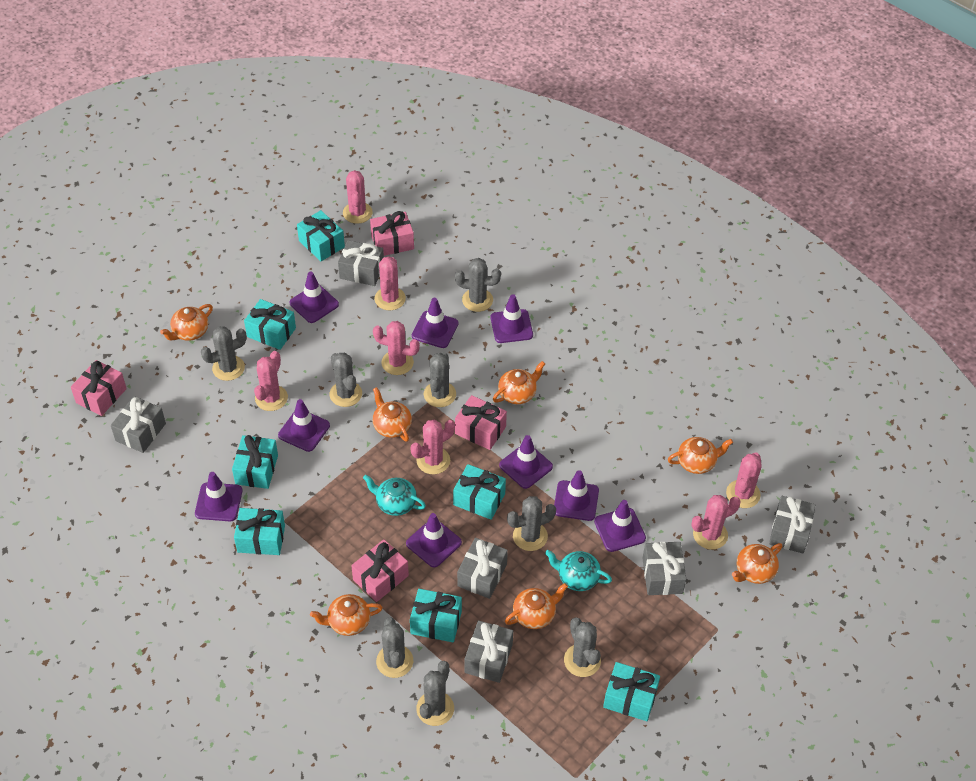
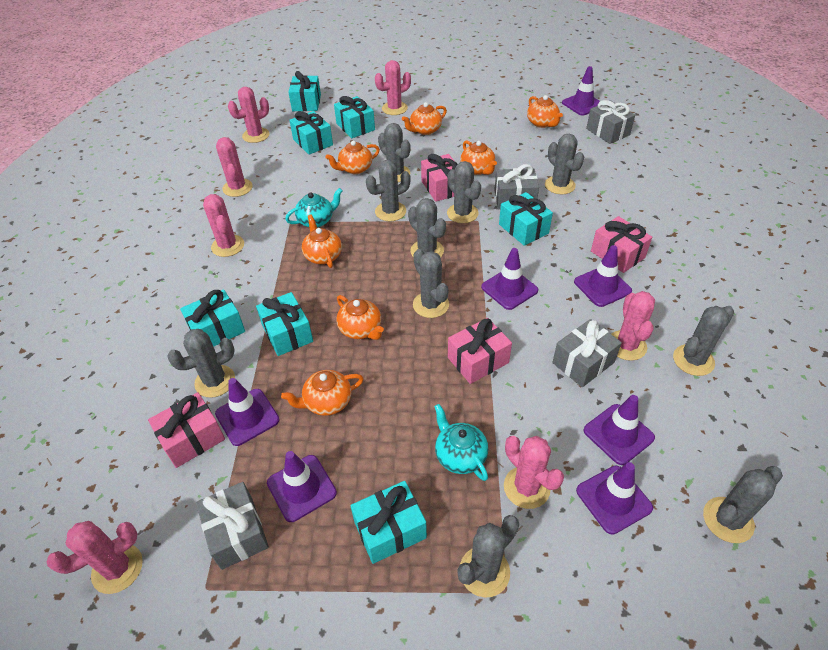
grey cactus: [201,326,247,381] [330,353,362,407] [376,617,413,678] [416,661,454,726] [424,352,456,407] [455,258,501,312] [507,496,556,551] [564,617,601,677] = 8 -> [167,329,235,398] [366,160,410,221] [378,123,410,182] [408,198,446,258] [413,249,449,318] [447,161,481,223] [457,515,519,598] [545,134,584,194] [673,306,734,376] [703,466,783,543] = 10
grey gift: [111,396,166,453] [338,240,384,286] [457,538,508,599] [464,620,513,683] [642,542,686,595] [769,496,816,553] = 6 -> [196,482,269,570] [494,164,539,209] [552,319,622,387] [586,100,635,144] = 4
purple traffic cone: [195,472,242,521] [278,399,330,452] [290,272,339,323] [406,513,462,567] [412,298,459,348] [491,294,533,343] [499,435,553,489] [554,470,599,521] [594,500,646,552] = 9 -> [215,378,280,446] [267,451,337,522] [481,248,538,310] [562,66,600,115] [574,245,632,307] [576,462,653,535] [584,395,655,465] = 7

